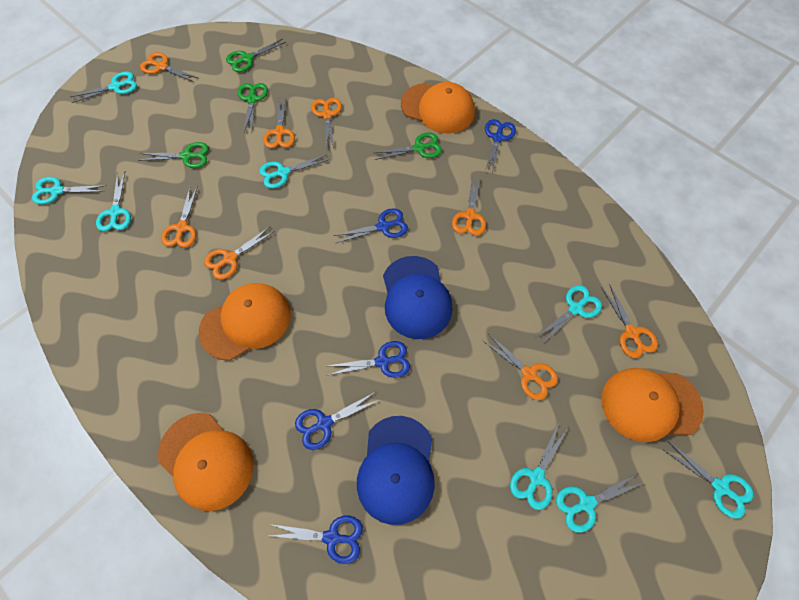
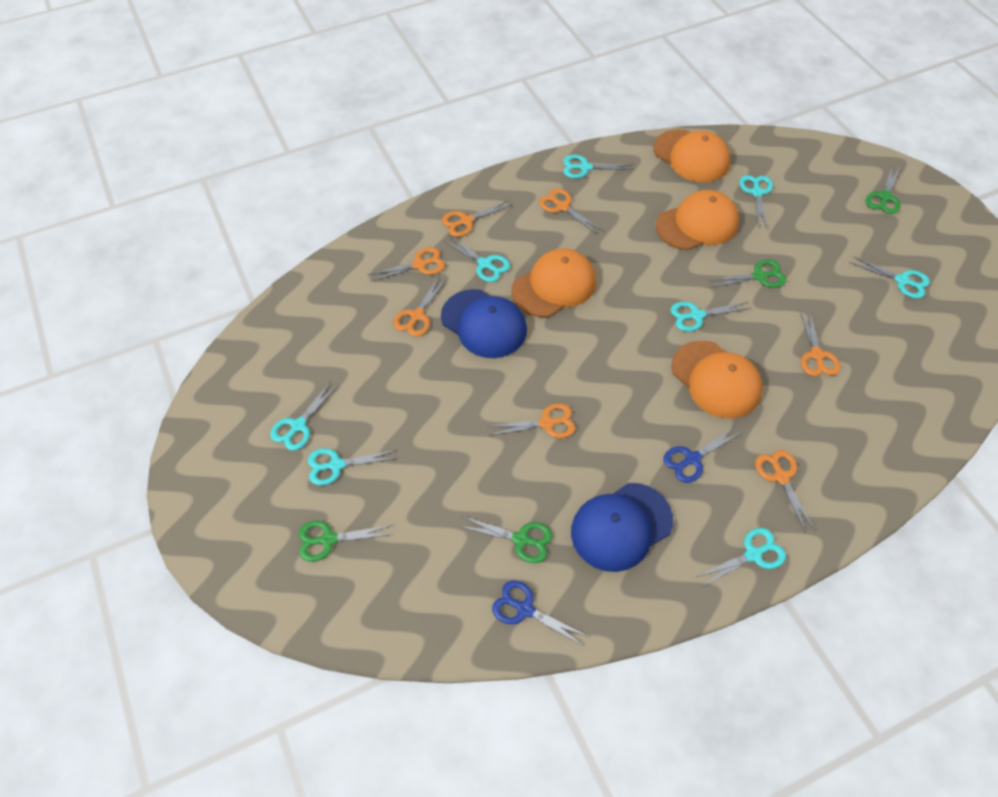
blue scissors: [270,515,363,564] [295,392,379,450] [328,341,410,378] [333,208,408,243] [485,119,516,174] = 5 -> [492,580,589,646] [663,426,741,483] = 2
orange scissors: [140,52,198,83] [161,186,198,248] [204,227,275,280] [263,96,295,148] [311,98,342,150] [452,175,486,236] [482,335,558,400] [601,284,658,358] = 8 -> [368,247,445,282] [393,276,447,337] [442,200,513,237] [488,403,576,438] [539,189,603,234] [755,450,815,533] [800,310,840,376] = 7

